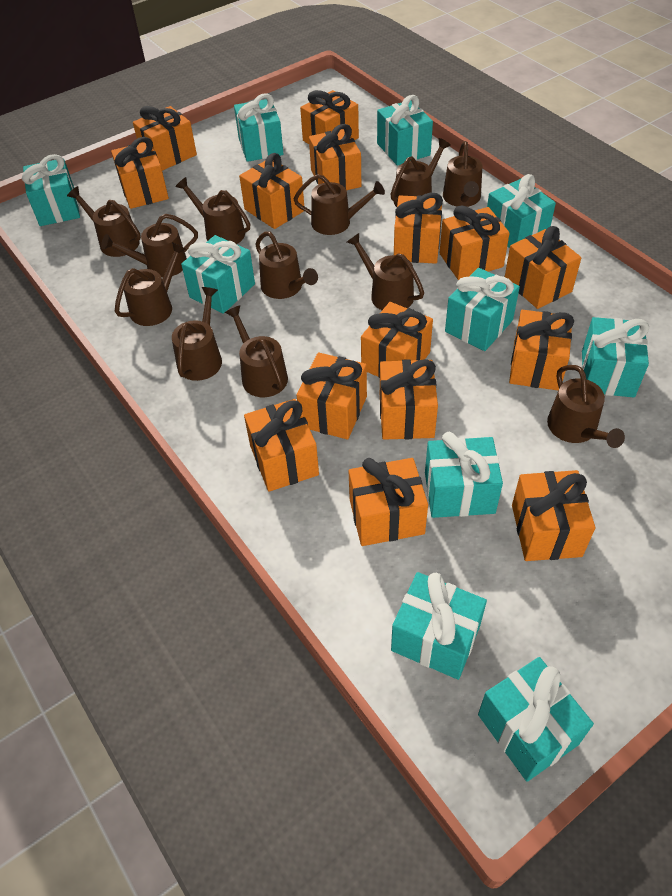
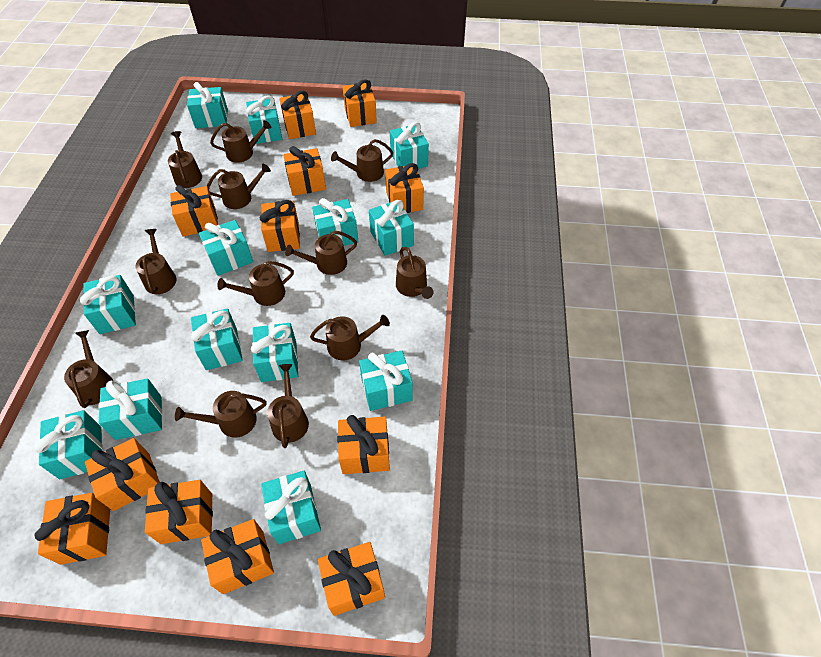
orange gift: [111,137,169,209] [133,106,197,171] [239,153,304,229] [244,399,319,492] [296,352,367,439] [300,90,359,144] [309,124,361,190] [349,458,428,546] [361,302,433,378] [380,359,438,440] [394,193,443,264] [440,205,510,280] [505,226,581,309] [509,310,574,391] [512,470,595,561] = 15 -> [35,493,110,565] [85,438,160,511] [145,480,213,544] [170,185,218,237] [201,519,274,594] [260,200,300,252] [279,91,316,139] [283,146,326,196] [318,542,385,616] [338,415,390,474] [343,79,377,127] [385,163,424,213] = 12
turquoise gift: [22,154,80,226] [181,235,255,314] [234,93,283,162] [377,95,433,166] [391,572,487,680] [425,432,503,518] [445,268,520,351] [478,657,594,782] [487,174,556,248] [582,317,649,397] = 10 -> [34,410,103,479] [80,275,136,334] [99,378,162,440] [187,82,228,128] [191,308,243,370] [199,220,253,276] [246,95,282,144] [251,323,298,382] [261,471,321,544] [312,198,358,246] [359,350,413,411] [369,200,414,256] [390,122,429,169] = 13

